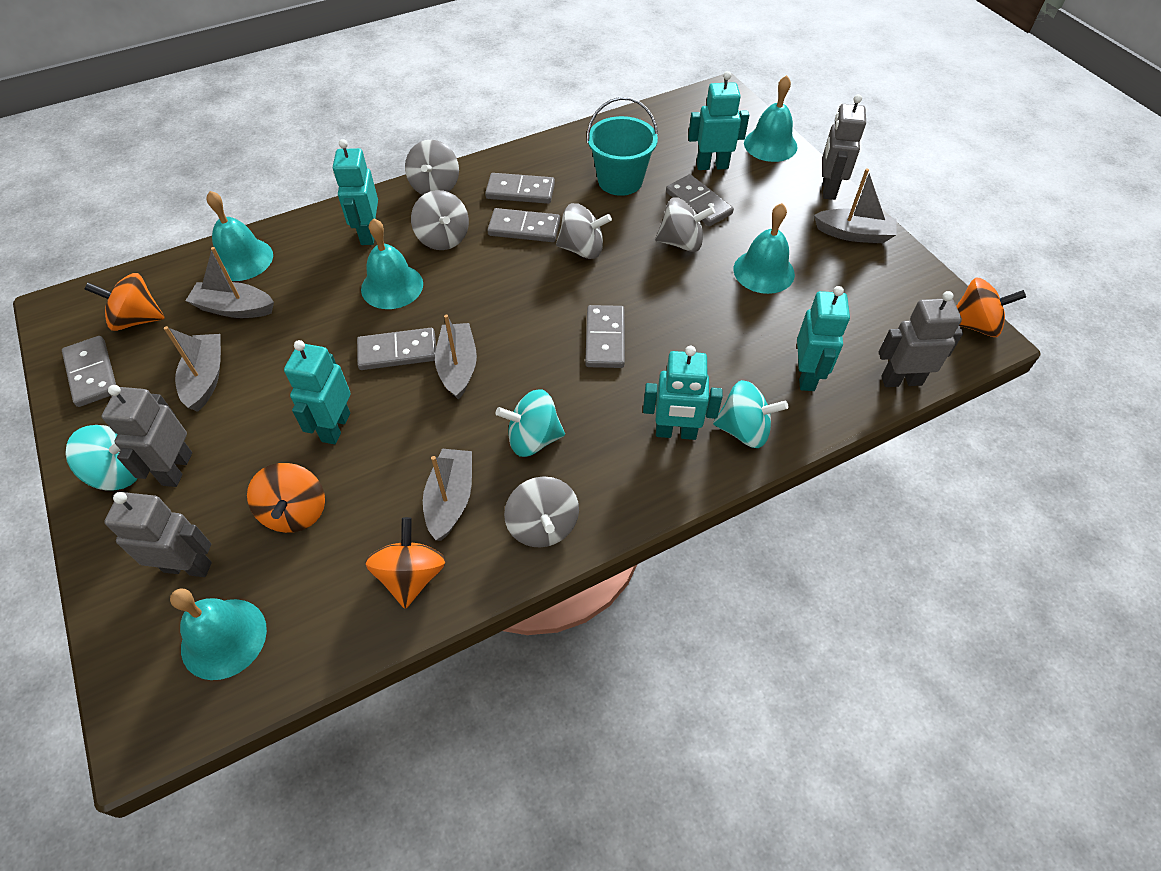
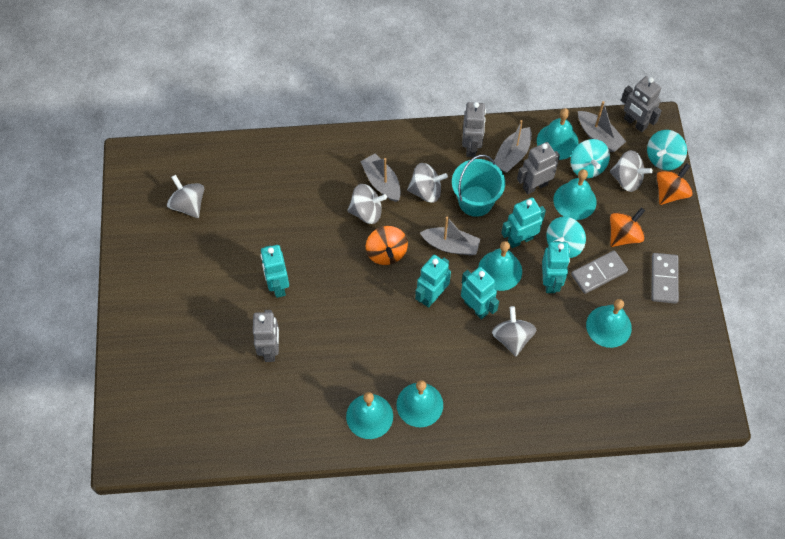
grey boat: [164,326,221,412] [185,247,274,318] [423,449,472,541] [435,314,477,400] [814,169,897,243] = 5 -> [360,154,401,202] [420,217,480,255] [494,120,532,173] [578,101,626,152] = 4
grey domino: [62,336,116,407] [357,328,436,370] [485,173,555,204] [488,208,560,242] [585,305,625,368] [666,174,734,226] = 6 -> [571,250,628,294] [651,253,679,304] = 2
orange spinning top: [85,273,165,331] [247,463,325,533] [365,517,446,609] [957,278,1026,337] = 4 -> [366,226,408,265] [610,208,645,247] [656,163,693,205] = 3
turquoise bell: [170,589,267,680] [206,191,273,281] [361,218,423,309] [733,203,795,294] [744,75,797,162] = 5 -> [346,392,393,439] [396,380,443,427] [478,241,522,291] [537,108,579,160] [553,169,597,220] [586,299,632,348] = 6

